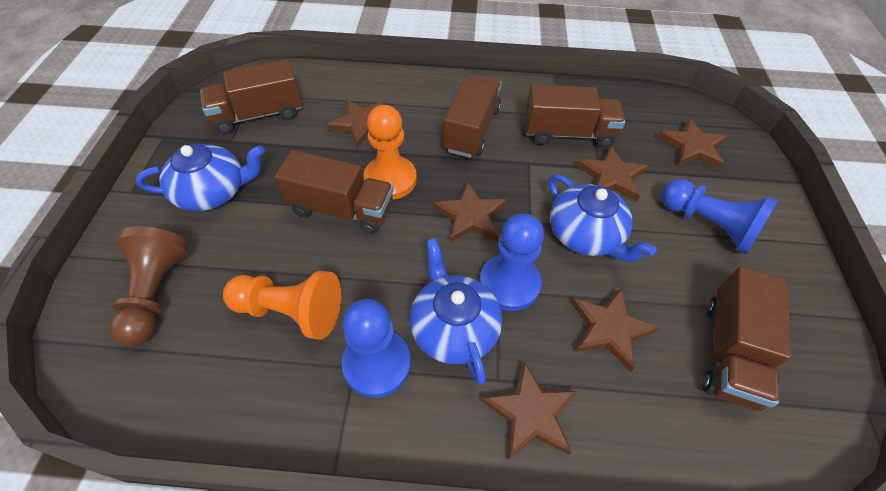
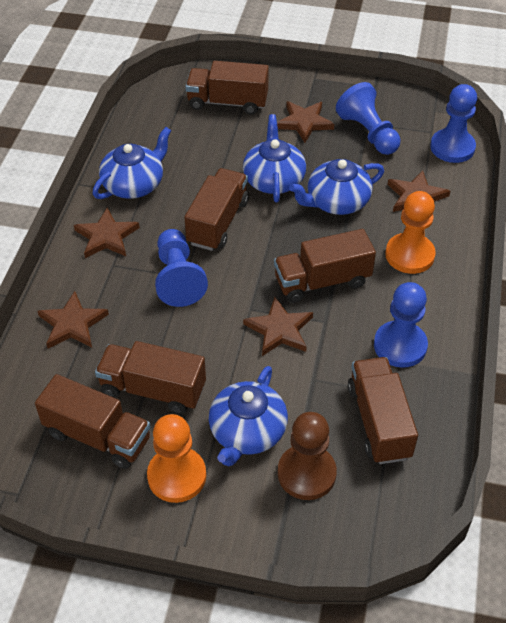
blue pawn: [342,299,411,398] [480,213,544,311] [662,179,778,255] = 3 -> [155,229,208,307] [336,82,400,155] [374,282,428,368] [430,84,477,163] = 4
blue teapot: [136,144,265,211] [410,238,502,384] [549,174,657,262] = 3 -> [93,127,171,199] [209,366,288,466] [243,114,306,202] [289,159,384,215] = 4
brown star: [327,100,386,149] [433,181,507,243] [481,362,577,459] [571,288,660,372] [576,145,648,201] [657,118,727,169] = 6 -> [37,291,109,348] [74,208,140,258] [243,297,313,356] [277,101,334,143] [388,170,450,212] = 5
brown truck: [200,59,302,134] [274,150,394,234] [443,74,502,158] [525,84,625,148] [702,266,791,411] = 5 -> [35,374,151,469] [95,341,206,414] [184,168,249,251] [186,61,269,115] [274,229,376,303] [348,357,418,464] = 6

